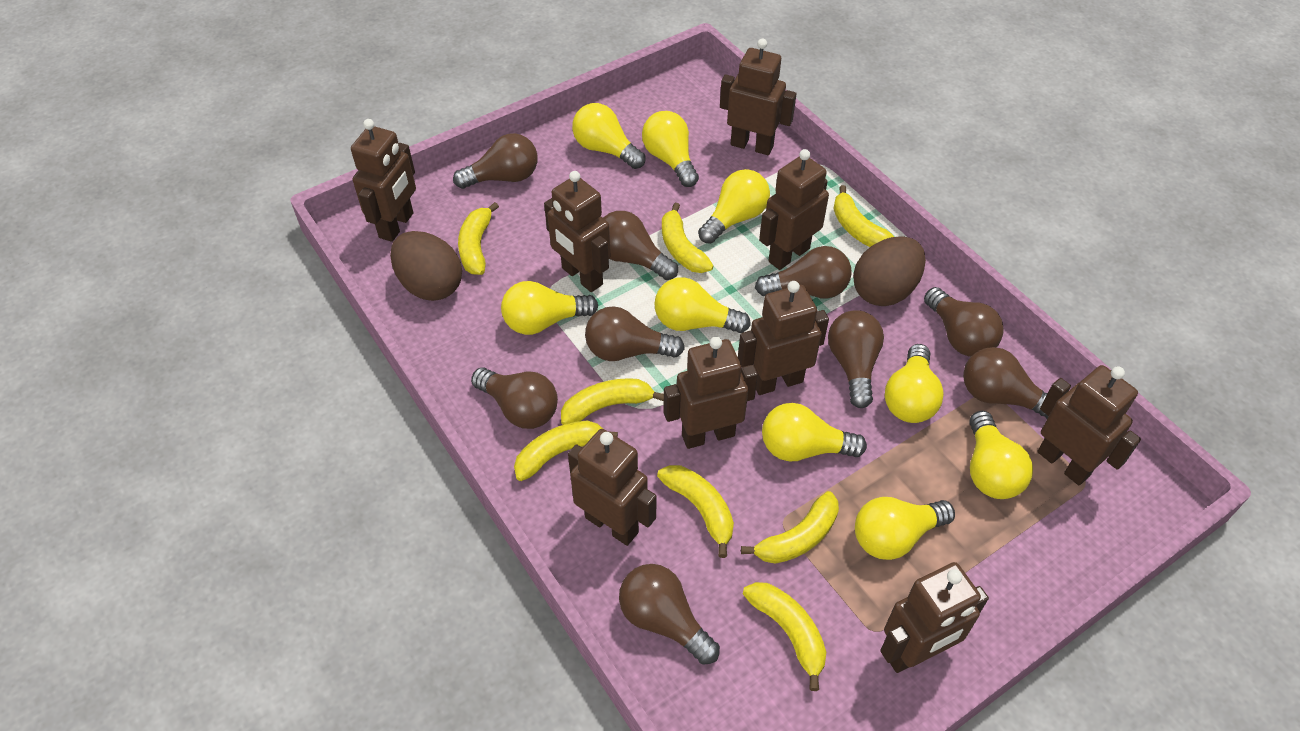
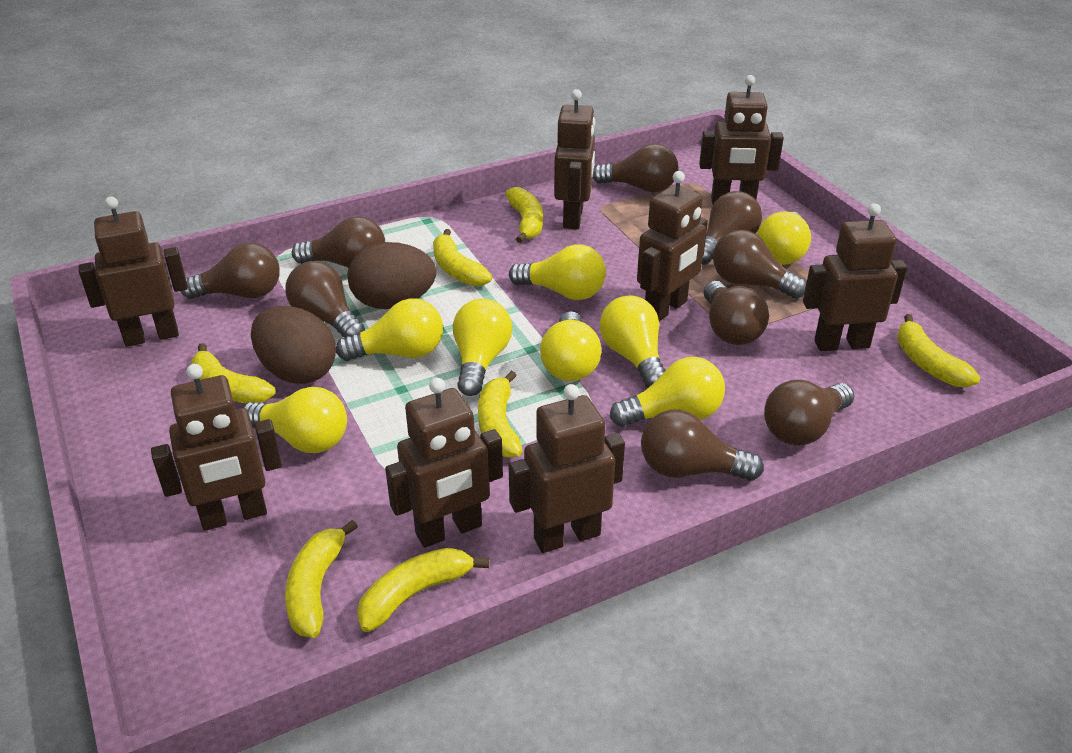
brown robot: [351,119,416,242] [544,171,611,292] [568,429,656,546] [663,337,758,449] [720,39,796,155] [738,281,829,395] [759,149,829,270] [880,562,989,673] [1037,365,1141,485] = 9 -> [78,196,188,347] [151,364,282,531] [385,378,503,548] [509,384,625,553] [554,89,595,229] [637,171,708,322] [699,75,784,205] [803,203,907,351] = 8
yellow banana: [458,202,499,275] [514,421,618,481] [561,378,664,425] [657,465,734,558] [662,203,713,273] [741,491,839,564] [743,582,826,691] [833,185,894,247] = 8 -> [191,343,276,403] [285,520,358,638] [357,548,489,632] [433,229,492,286] [478,371,523,458] [505,187,543,243] [897,314,980,387] = 7
yellow light bulb: [501,281,598,335] [572,103,645,169] [642,111,699,187] [654,277,751,333] [698,169,770,244] [762,403,867,461] [855,497,955,560] [885,344,944,423] [970,411,1033,499] = 9 -> [243,387,347,453] [336,298,443,361] [453,299,512,396] [509,245,606,300] [540,311,601,381] [600,295,666,388] [610,357,725,427] [757,211,811,265] = 8

